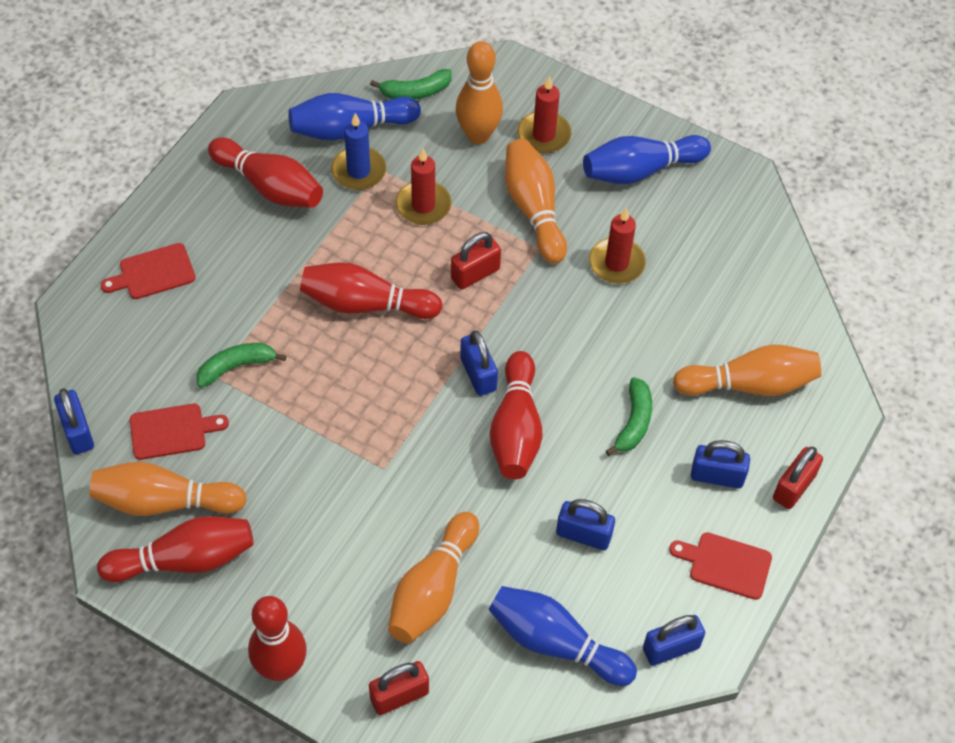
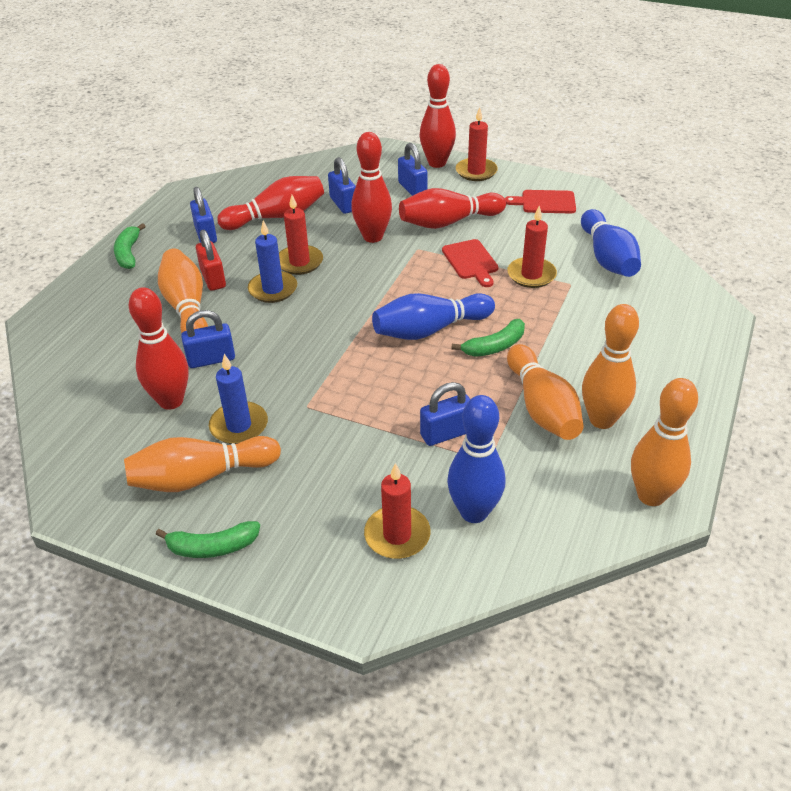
blue candle: [331,113,386,190] = 1 -> [209,354,268,444] [248,220,297,303] = 2
red candle: [396,149,451,225] [517,76,571,153] [589,208,646,284] = 3 -> [279,195,323,275] [364,463,431,559] [456,107,498,181] [507,206,557,288] = 4
red cutting board: [101,243,196,299] [130,404,229,460] [669,532,772,600] = 3 -> [442,239,498,287] [505,190,576,214] = 2
red padlock: [369,661,429,715] [451,232,501,290] [773,447,823,509] = 3 -> [196,230,226,291] = 1

